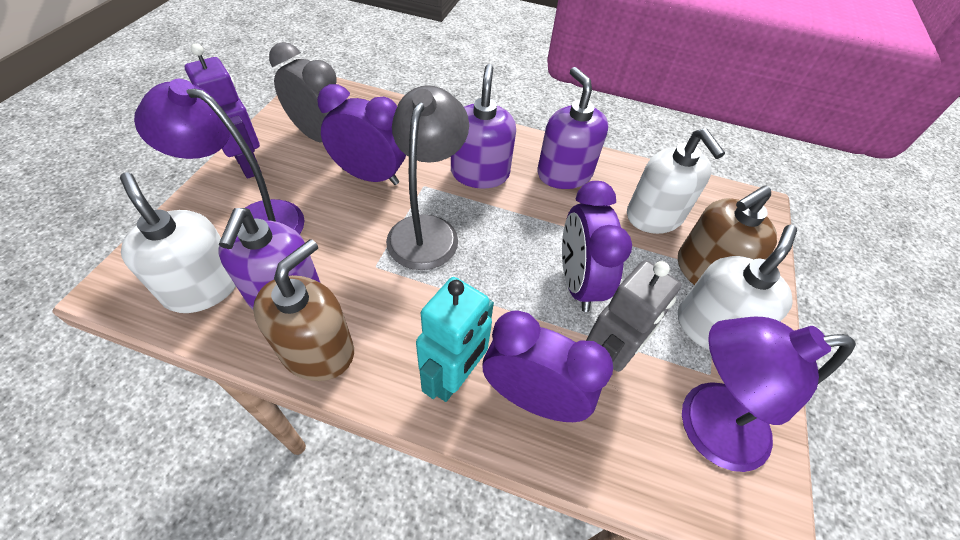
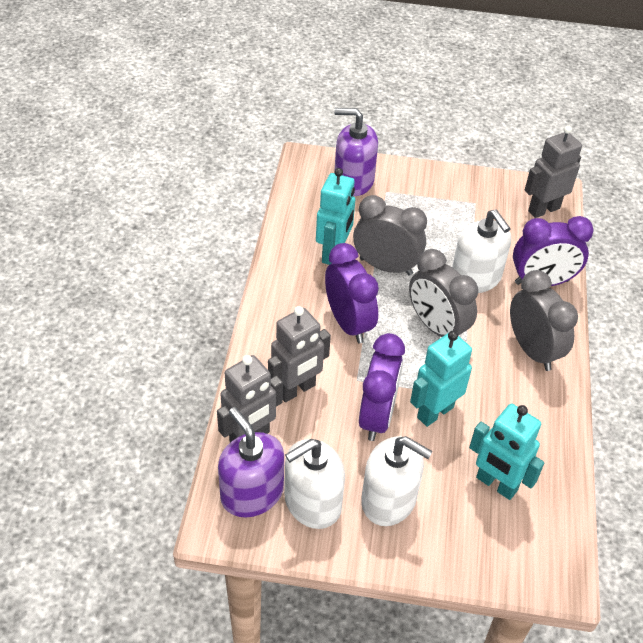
brown soap dispenser: [253,239,354,381] [678,185,777,285] = 2 -> none = 0
grey clock: [269,42,337,142] = 1 -> [353,195,427,276] [409,249,478,337] [510,270,578,371] = 3
grey lamp: [386,85,469,270] = 1 -> none = 0
grey robot: [586,260,681,372] = 1 -> [217,355,283,443] [268,306,331,402] [525,125,582,218] = 3
purple lamp: [134,79,305,235] [682,317,856,472] = 2 -> none = 0
purple robot: [185,43,262,179] = 1 -> none = 0
purple soap dispenser: [219,208,321,309] [451,64,516,189] [537,67,608,189] = 3 -> [218,407,284,518] [334,108,378,196] = 2
turquoise robot: [416,277,494,402] = 1 -> [316,168,355,265] [410,331,472,427] [469,404,544,500] = 3

